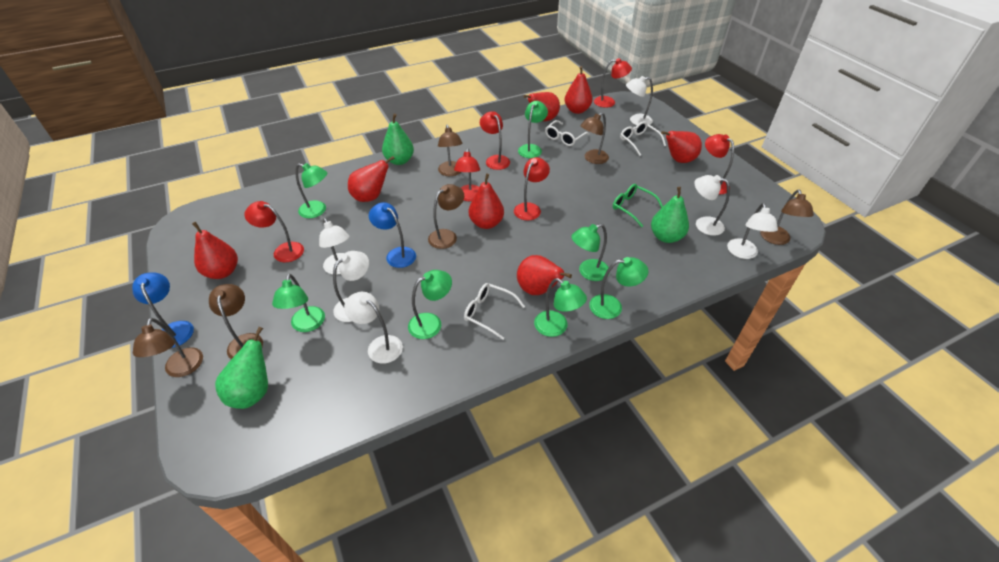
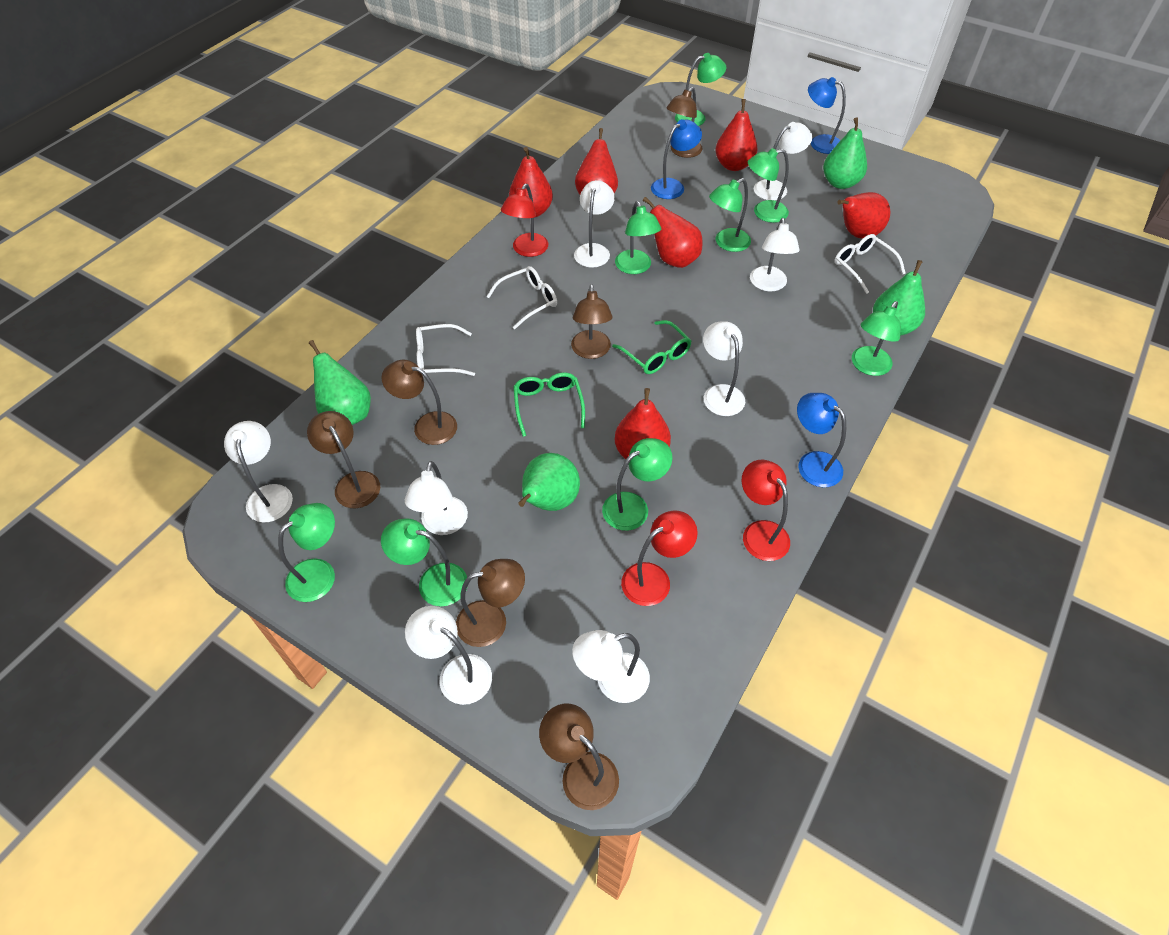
blue lamp: [132,273,194,348] [369,202,416,268] = 2 -> [651,119,702,199] [797,393,846,487] [808,77,846,154] = 3
green glasses: [613,184,663,227] = 1 -> [513,372,585,437] [612,320,692,374] = 2
green lamp: [272,274,325,332] [295,163,327,218] [408,270,452,339] [518,101,548,158] [534,278,587,337] [571,224,610,281] [589,257,649,319] = 7 -> [278,503,335,602] [381,518,467,606] [602,438,673,531] [615,201,661,274] [675,53,726,126] [709,178,751,252] [748,148,789,223] [852,301,901,376] = 8
green pear: [215,327,268,409] [382,114,414,165] [651,187,689,243] = 3 -> [309,340,371,425] [518,453,580,511] [823,117,867,189] [873,260,925,336] = 4
red lamp: [245,201,304,262] [454,148,480,201] [480,111,510,170] [514,157,550,220] [594,58,632,108] [705,134,734,194] = 6 -> [501,184,548,257] [621,511,698,606] [742,459,790,561] = 3
red pear: [192,222,238,279] [348,156,395,202] [469,173,504,229] [517,255,572,295] [523,92,560,121] [565,66,592,114] [661,131,702,163] = 7 -> [509,147,553,217] [575,128,618,194] [615,388,671,459] [643,197,703,268] [715,99,758,171] [837,192,891,239] = 6
white lamp: [319,218,350,275] [333,251,369,322] [344,292,403,364] [626,76,653,125] [694,175,730,236] [727,203,778,259] = 6 -> [224,421,293,522] [405,461,468,535] [405,606,492,705] [572,630,650,703] [574,180,615,268] [703,321,745,416] [750,218,800,292] [754,122,812,200] = 8

